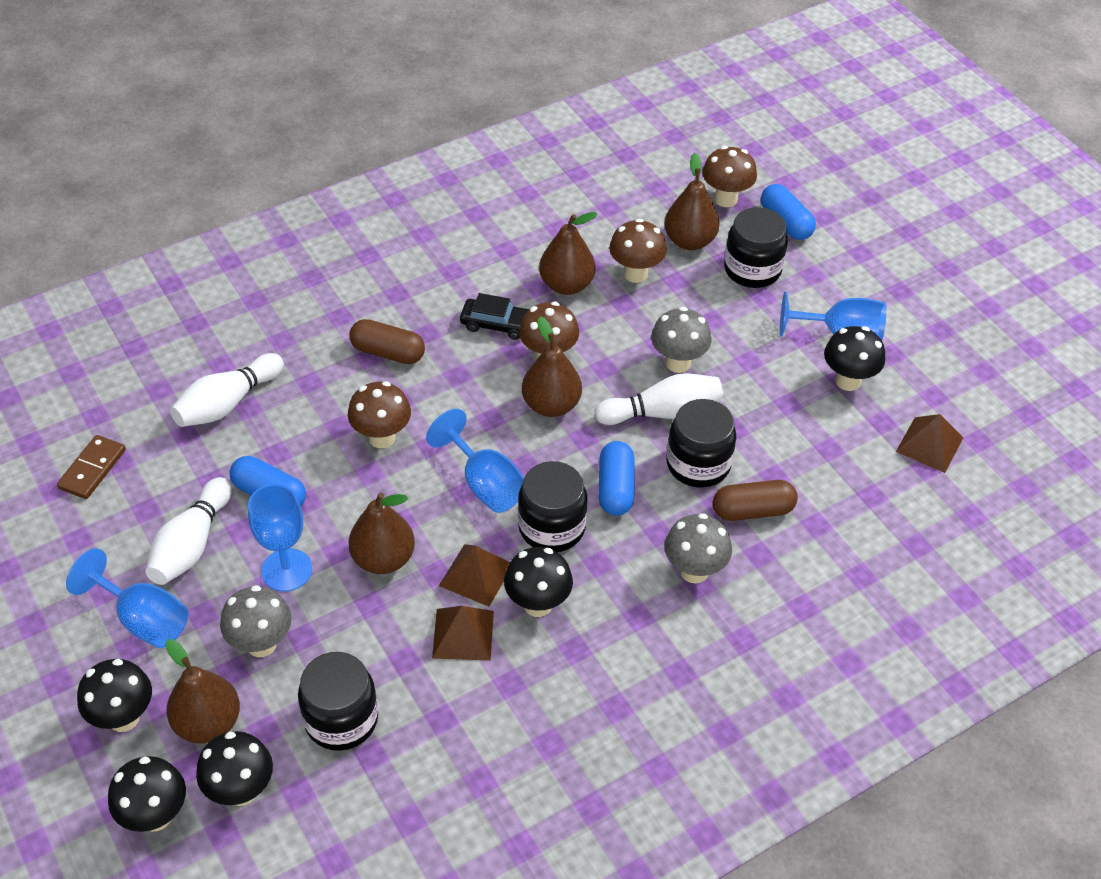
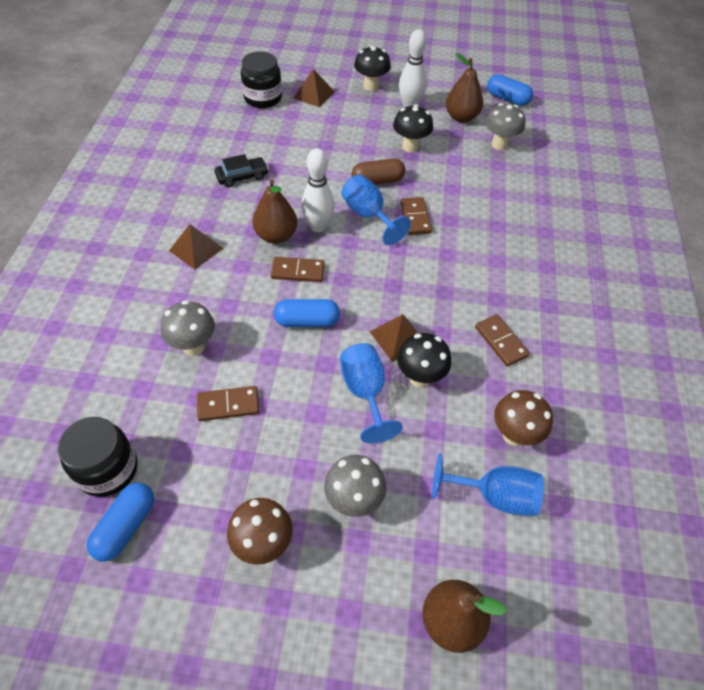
black jar: [298,652,378,751] [518,461,588,552] [666,399,736,488] [724,207,788,288] = 4 -> [58,417,138,497] [241,51,282,108] = 2
black mushroom: [77,659,152,732] [108,756,186,832] [196,731,273,806] [504,547,573,617] [824,326,885,391] = 5 -> [354,45,391,91] [393,104,433,152] [397,333,451,388] = 3
blue goblet: [66,548,189,648] [248,484,312,592] [426,409,524,513] [779,292,886,340] = 4 -> [340,343,403,443] [341,175,411,245] [432,453,544,516] = 3
brown capsule: [349,319,425,364] [713,480,798,521] = 2 -> [351,158,405,185] = 1
brown domino: [57,435,126,499] = 1 -> [197,386,259,421] [271,257,325,282] [401,197,432,235] [475,315,530,367] = 4
brown mushroom: [348,381,411,448] [519,302,579,359] [609,219,667,283] [702,146,757,207] = 4 -> [227,498,293,565] [494,390,553,446] = 2
brown pear: [165,639,240,743] [349,492,415,574] [522,317,582,417] [539,212,597,295] [664,153,720,250] = 5 -> [252,179,297,244] [422,580,507,653] [446,53,483,123] = 3
white bowling pin: [145,477,232,585] [170,353,284,427] [594,373,723,425] = 3 -> [301,148,335,232] [399,29,427,108] = 2

